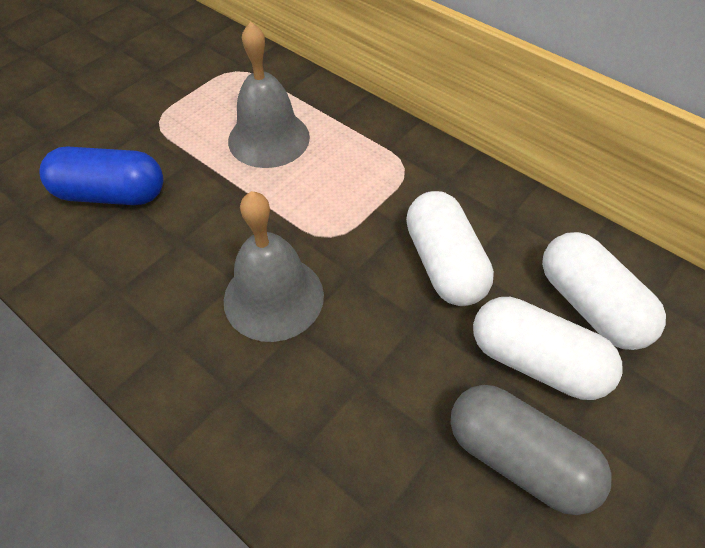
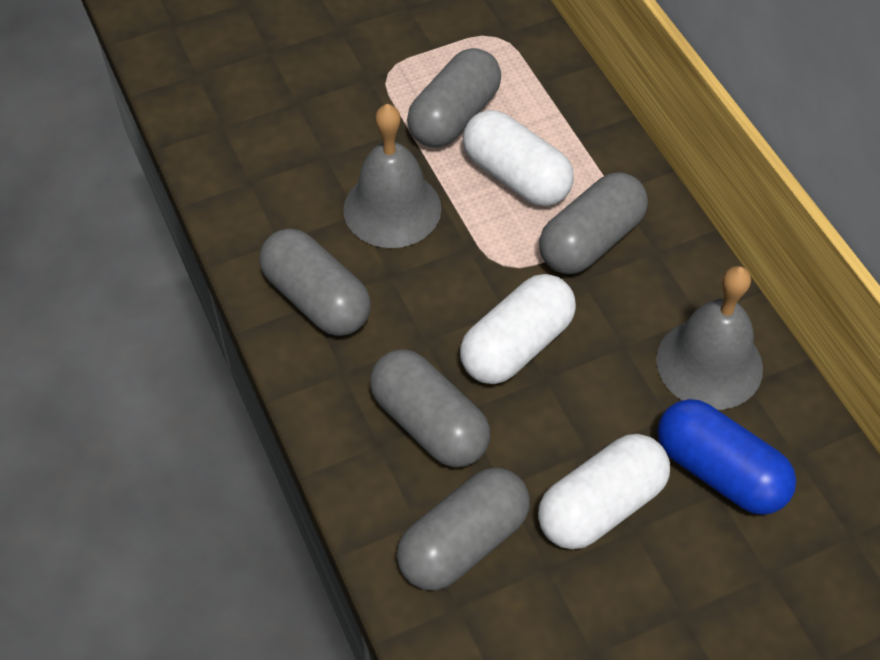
grey capsule: [451,385,612,515] = 1 -> [260,229,371,336] [370,349,490,467] [397,467,530,590] [407,48,501,148] [539,172,648,274] = 5

